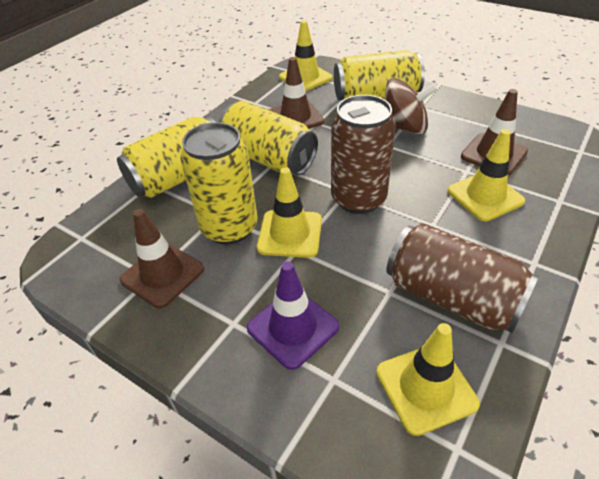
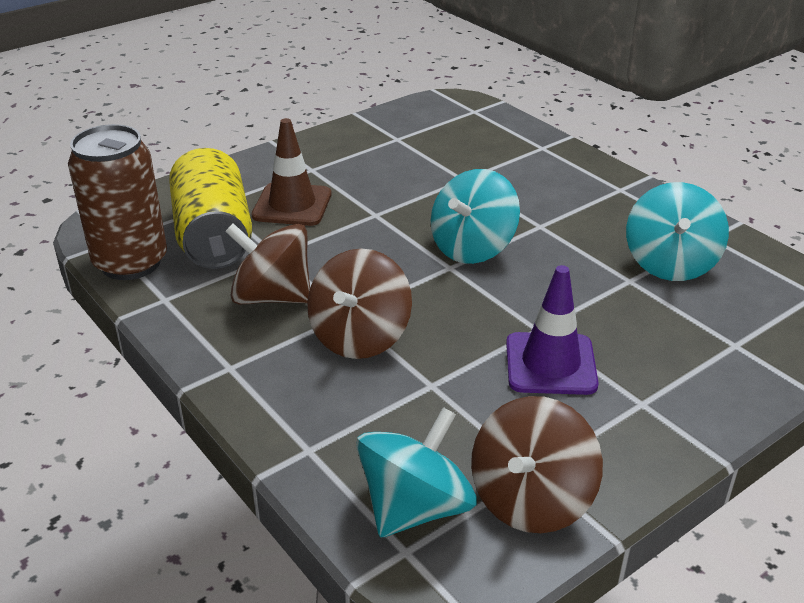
brown can: [331,95,396,214] [386,223,539,333] = 2 -> [68,124,167,280] = 1
brown spinning top: [385,78,438,134] = 1 -> [225,223,310,304] [307,248,412,359] [471,396,603,533] = 3
brown traffic cone: [120,209,204,308] [270,57,324,129] [461,89,528,175] = 3 -> [252,118,332,226] = 1
turquoise spinning top: none = 0 -> [356,407,477,538] [431,169,520,264] [626,182,729,281] = 3
yellow can: [117,116,215,198] [180,122,257,245] [218,101,318,175] [334,50,425,100] = 4 -> [169,148,252,269] = 1
yellow traffic cone: [257,167,322,258] [279,20,333,91] [376,323,480,436] [448,129,525,221] = 4 -> none = 0

